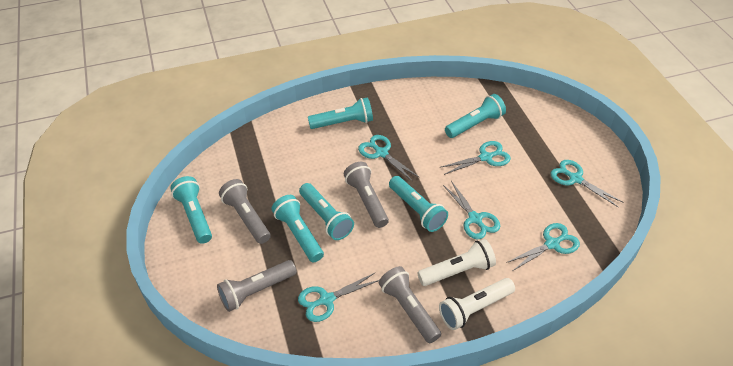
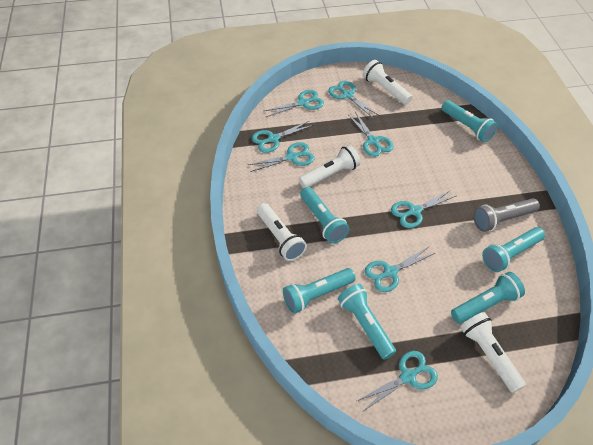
grey flashlight: [217,260,297,312] [219,179,271,244] [344,162,389,228] [379,266,441,343] = 4 -> [473,198,540,232] = 1
turquoise scissors: [298,272,379,322] [358,135,420,182] [441,141,511,175] [443,181,500,239] [506,223,580,271] [550,160,623,208] = 6 -> [248,142,314,172] [252,121,314,153] [264,90,324,117] [328,81,378,118] [348,112,394,157] [357,351,438,410] [365,247,435,292] [391,190,456,228] = 8
white flashlight: [417,239,496,286] [439,278,515,330] = 2 -> [257,203,307,261] [299,145,361,188] [363,60,412,105] [460,312,526,393] = 4

